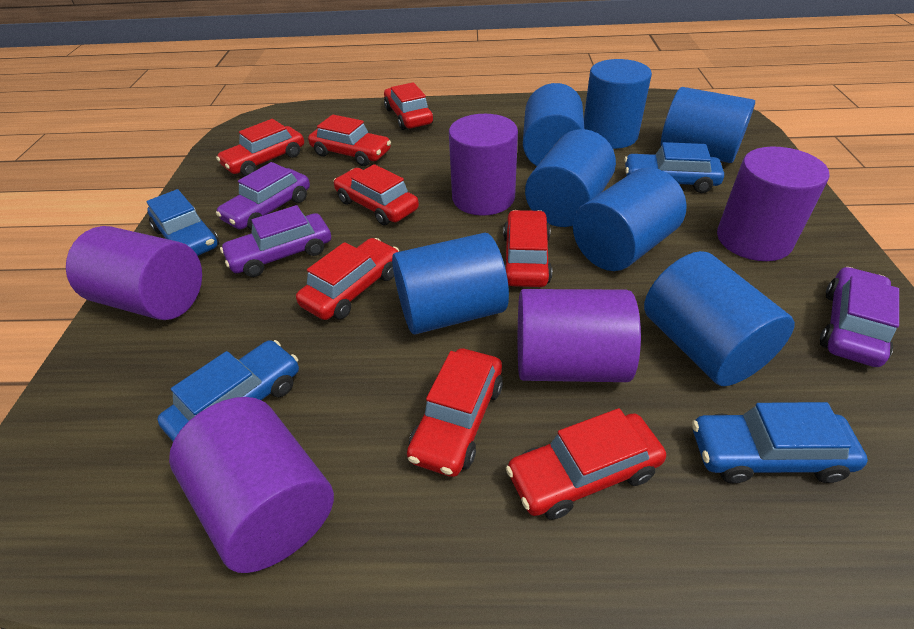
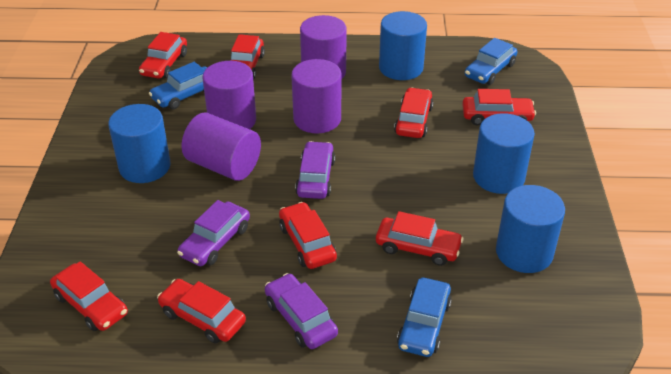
blue car: [146,189,219,256] [157,340,299,441] [624,142,724,193] [692,402,868,483] = 4 -> [149,62,207,110] [397,278,452,357] [465,38,517,85] = 3
blue cylinder: [392,233,509,334] [523,83,584,166] [525,129,616,227] [573,168,687,271] [584,59,652,149] [644,251,795,386] [661,87,755,163] = 7 -> [108,104,171,183] [379,11,427,80] [473,113,535,194] [496,185,565,273] = 4
purple cylinder: [66,226,202,320] [169,397,334,573] [449,114,518,216] [518,289,641,382] [717,146,830,261] = 5 -> [182,112,261,181] [203,61,256,129] [291,59,342,133] [300,15,347,79] = 4

